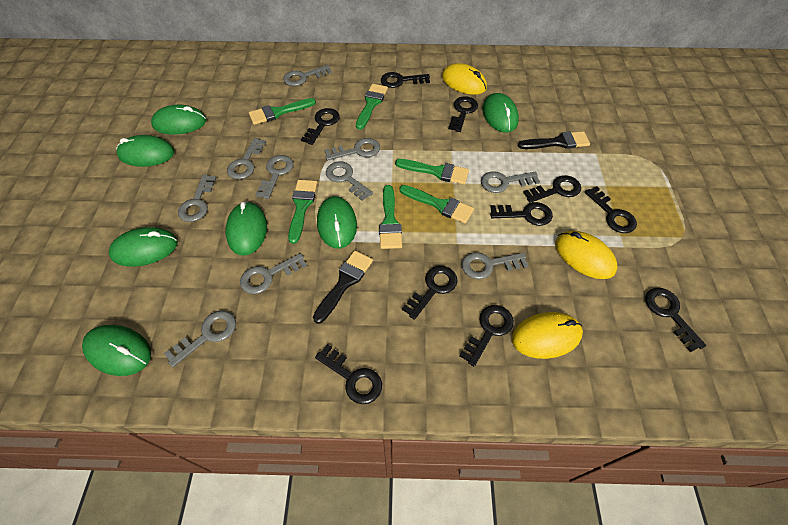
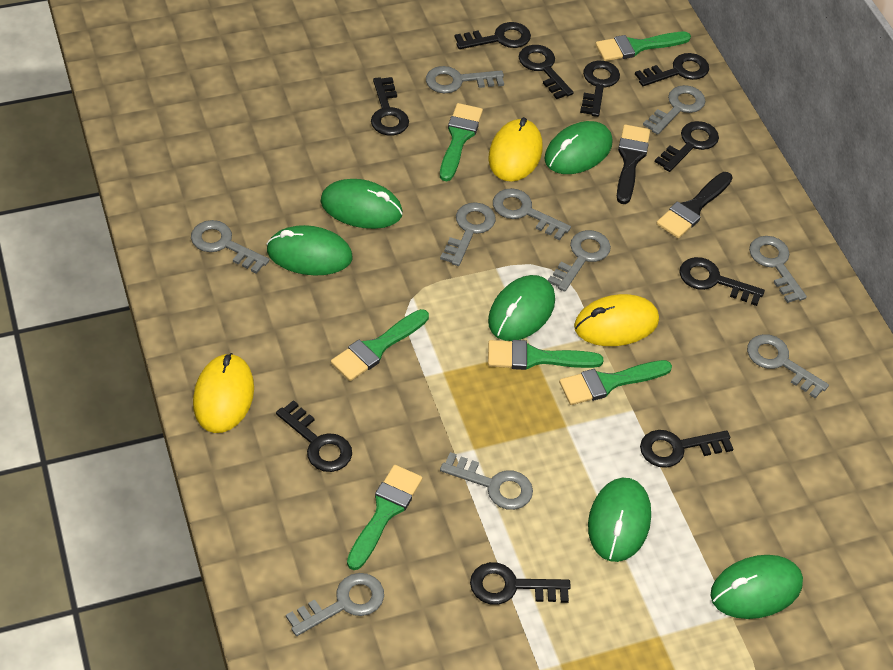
green mouse: [82,325,151,376] [109,227,178,266] [116,135,175,167] [151,105,206,135] [226,202,267,256] [317,196,357,249] [482,93,519,133] = 7 -> [267,225,352,276] [320,179,403,229] [488,275,555,341] [544,121,613,174] [588,478,651,562] [710,555,803,619] = 6

